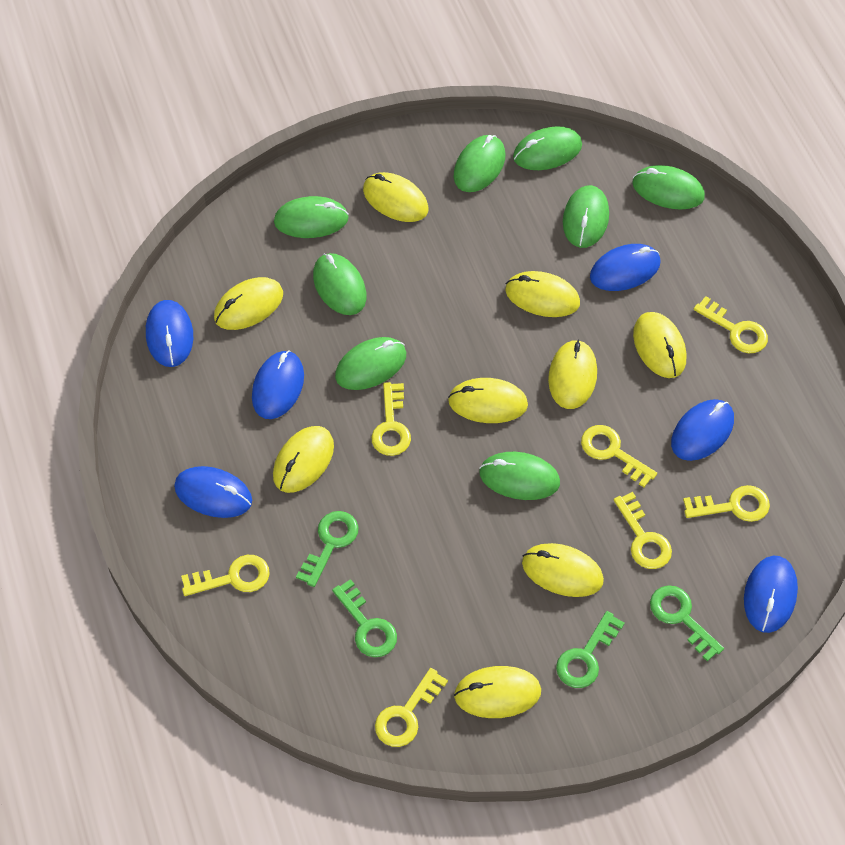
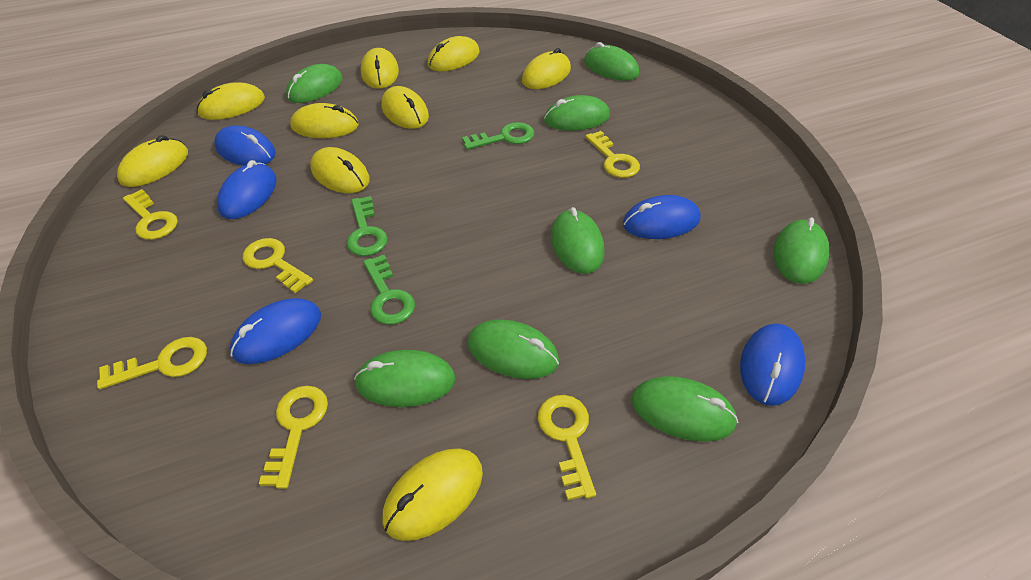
blue mouse: [146,300,193,367] [174,466,252,518] [252,350,304,419] [590,244,660,291] [671,399,734,461] [744,556,798,633] = 6 -> [214,125,276,166] [217,160,277,219] [230,298,321,364] [623,195,701,239] [740,323,806,406] = 5
green key: [296,511,359,587] [332,579,397,657] [556,611,625,688] [650,585,724,662] = 4 -> [346,196,388,256] [363,255,415,325] [462,122,534,150] = 3
yellow key: [181,555,270,596] [371,382,411,456] [375,668,448,747] [581,425,657,487] [614,492,672,569] [683,485,770,522] [694,296,768,353] = 7 -> [97,337,207,389] [123,189,178,240] [243,238,313,293] [259,386,328,489] [538,395,596,500] [585,131,640,178] = 6

